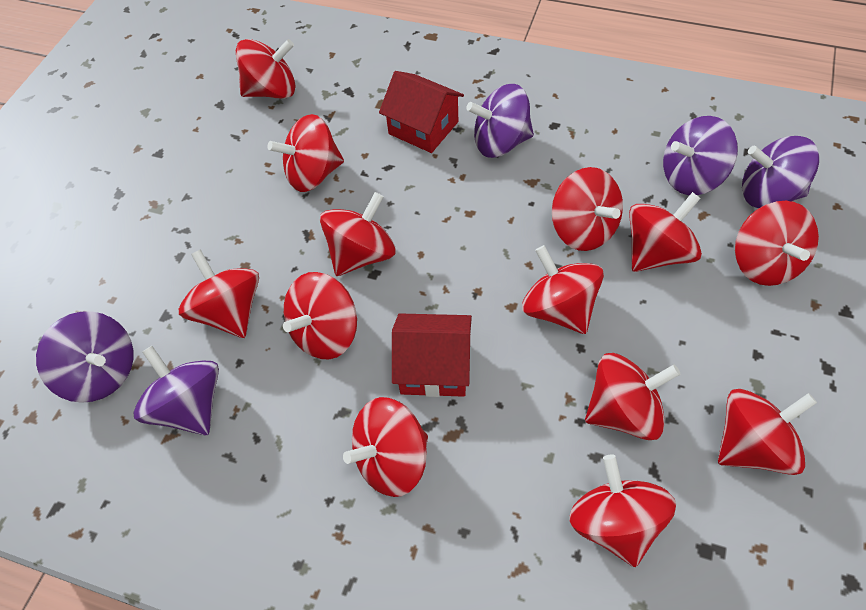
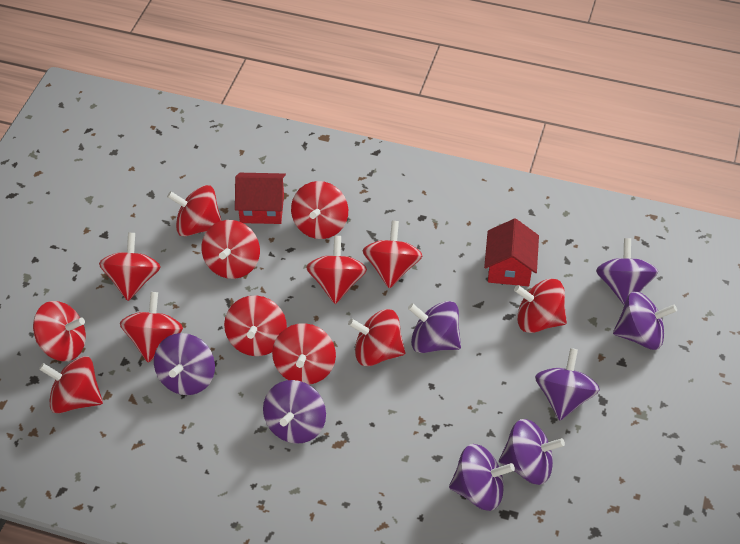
purple spinning top: [36,311,133,403] [133,346,219,436] [466,84,534,158] [663,116,738,195] [742,136,819,208] = 5 -> [154,333,215,395] [263,380,326,444] [408,301,461,353] [449,444,515,511] [499,419,565,485] [535,348,600,420] [596,238,658,305] [613,291,677,350] = 8

